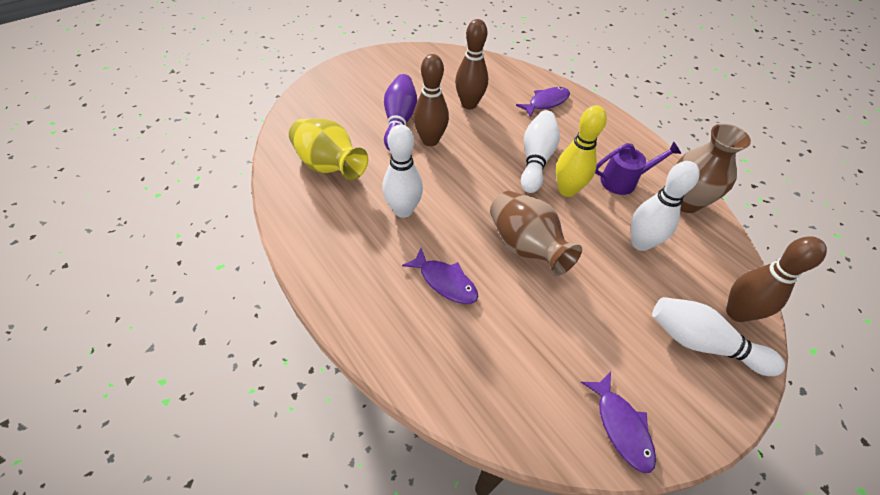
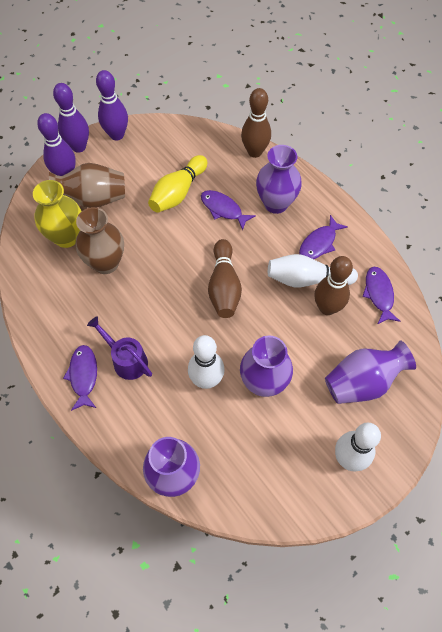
purple bowling pin: [384,74,417,151] = 1 -> [37,113,76,176] [53,83,89,153] [96,70,128,140] = 3
purple fish: [402,248,478,304] [516,87,570,118] [581,372,656,473] = 3 -> [63,345,97,411] [201,190,256,231] [299,215,348,259] [362,267,401,324] = 4
purple vase: none = 0 -> [143,437,200,497] [240,336,293,397] [256,145,302,214] [325,340,416,404] = 4
white bowling pin: [382,124,423,218] [521,110,560,193] [631,161,700,251] [652,297,785,376] = 4 -> [188,335,225,389] [268,254,358,287] [335,423,381,471] = 3

